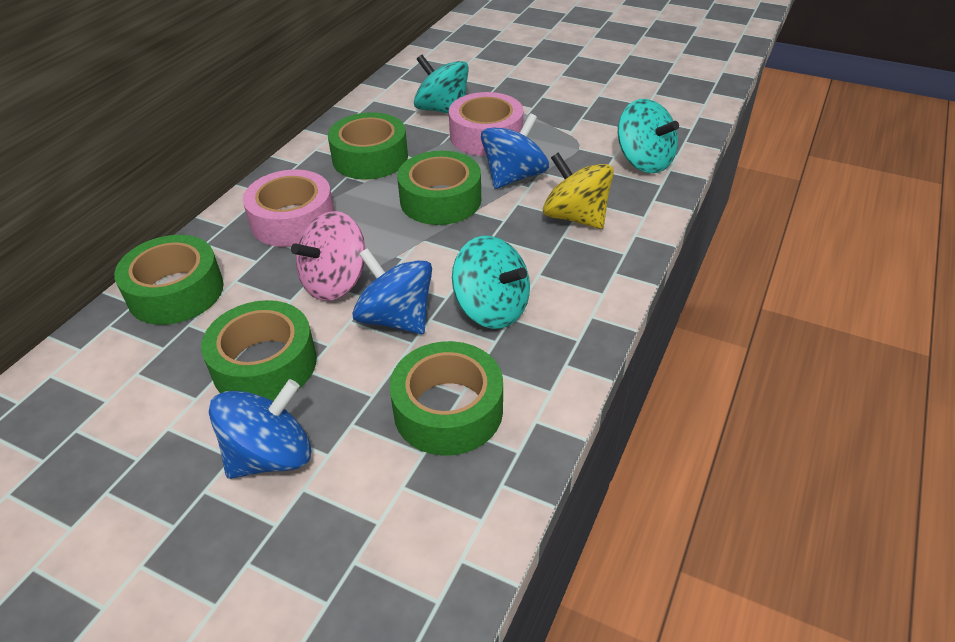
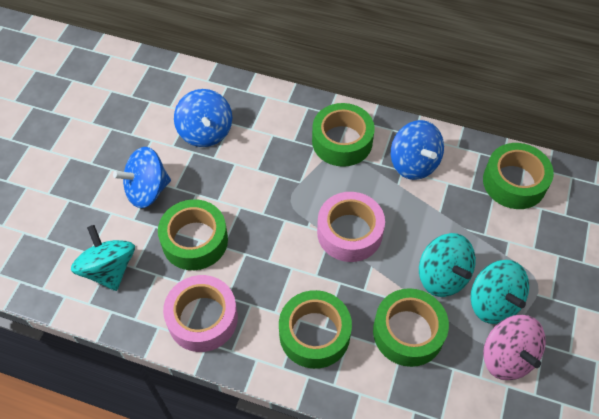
yellow spinning top: [543,152,614,229] = 1 -> none = 0

